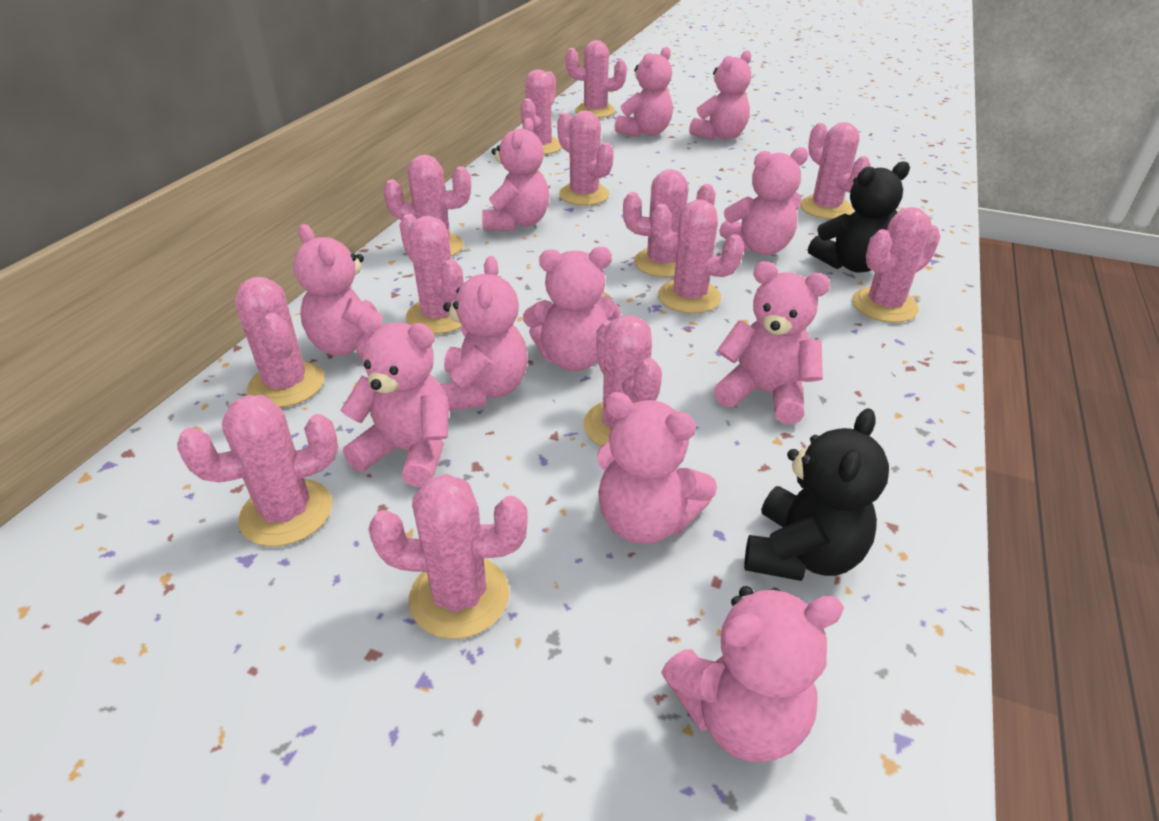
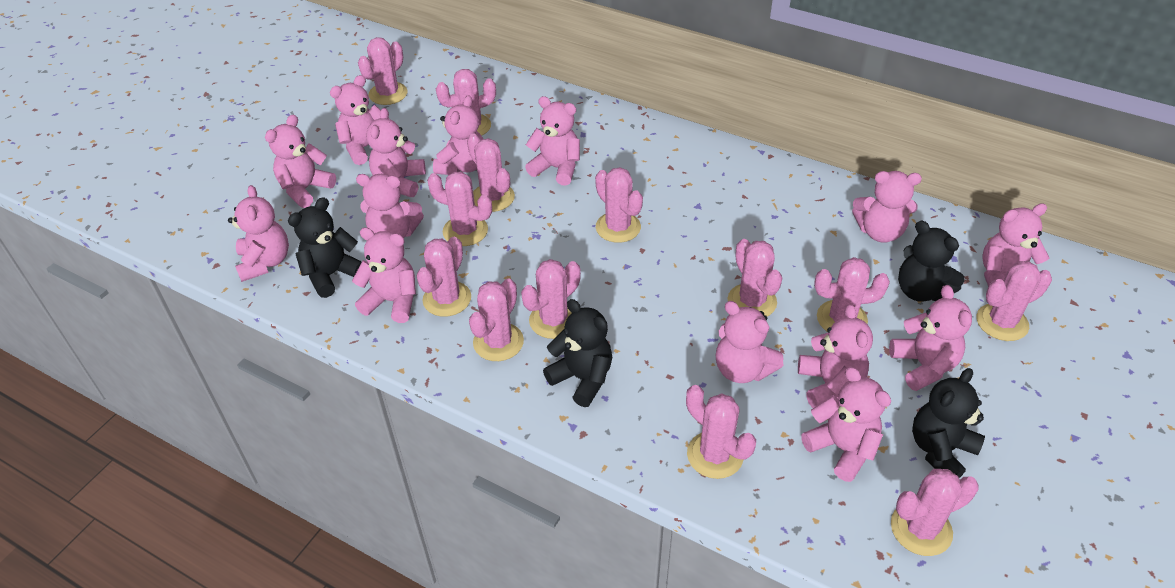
black teddy bear: [744,408,889,581] [808,161,910,273] = 2 -> [288,197,362,298] [543,299,612,407] [898,221,965,302] [912,368,985,478] = 4
pink teddy bear: [293,224,383,358] [341,312,449,488] [440,256,528,411] [482,118,549,231] [523,247,621,371] [597,392,717,544] [614,47,673,137] [661,586,844,762] [689,50,751,140] [714,261,830,425] [719,147,808,255] = 11 -> [228,185,289,282] [265,115,336,208] [330,75,389,165] [352,227,416,323] [356,174,424,238] [366,108,426,197] [433,95,483,175] [525,96,580,186] [716,301,783,383] [798,304,873,408] [801,367,891,482] [852,171,922,243] [889,285,972,391] [982,203,1049,286] = 14

